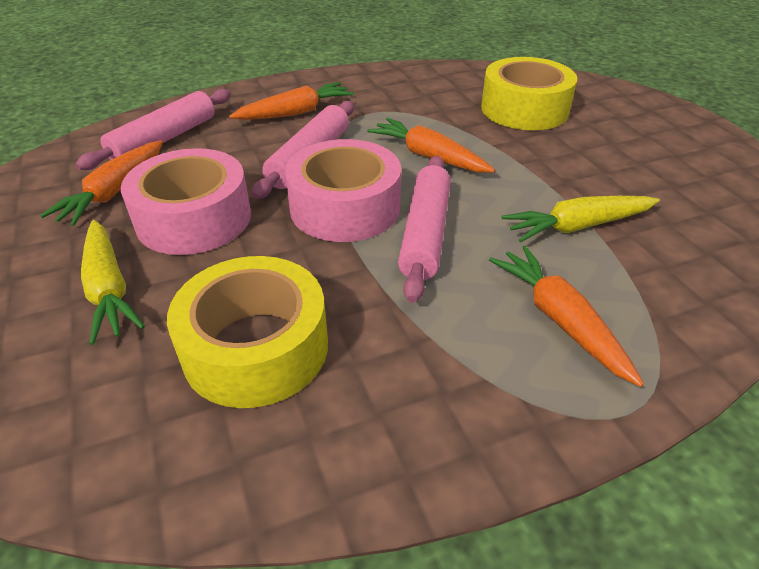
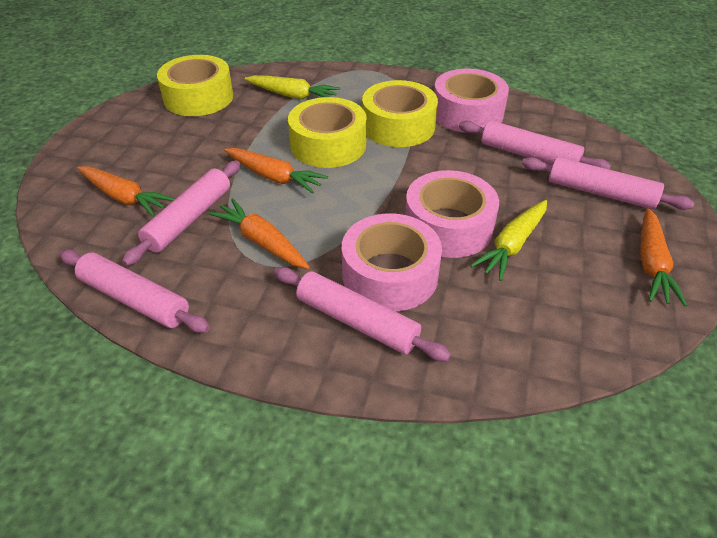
pink rolling pin: [75,89,231,170] [251,101,354,199] [398,156,451,303] = 3 -> [60,250,210,333] [122,161,240,266] [274,267,451,361] [459,120,611,169] [522,157,694,210] = 5
pink tape: [121,148,251,255] [285,139,401,242] = 2 -> [342,213,442,312] [405,170,499,258] [434,69,509,133] = 3
yellow tape: [167,256,328,408] [481,57,577,130] = 2 -> [157,55,233,116] [288,97,367,168] [362,80,438,147] = 3

